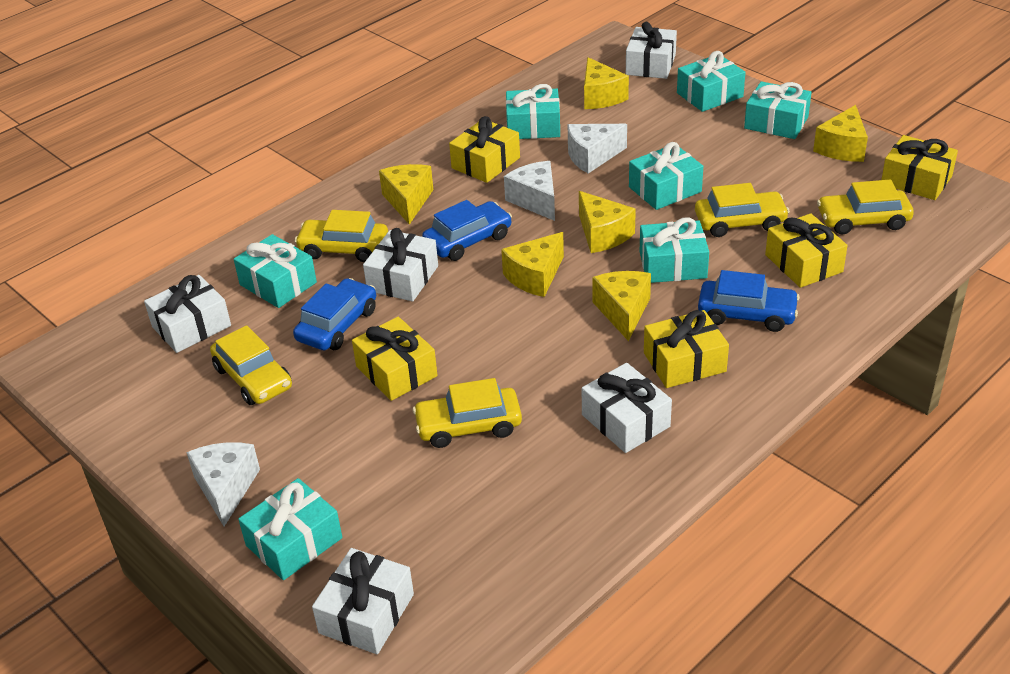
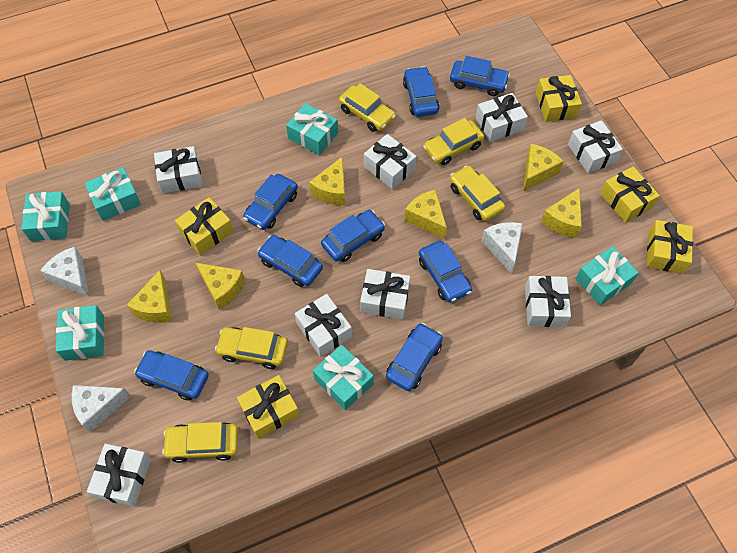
blue car: [293,278,376,350] [422,200,512,261] [698,270,800,332] = 3 -> [134,350,209,401] [243,174,298,230] [257,235,323,287] [321,210,385,262] [386,323,443,391] [403,66,440,117] [419,241,472,303] [450,56,510,96] = 8
turquoise gift: [234,234,317,308] [238,478,342,580] [506,84,560,139] [629,142,703,210] [640,217,709,283] [677,51,746,112] [744,81,812,139] = 7 -> [21,191,70,241] [56,305,104,361] [85,167,141,221] [286,103,338,155] [313,345,374,410] [575,246,639,305] = 6
white gift: [144,275,231,353] [312,548,414,654] [363,228,438,301] [582,363,672,453] [626,22,677,79] = 5 -> [87,444,151,507] [154,146,202,194] [295,294,352,357] [360,269,410,320] [364,134,416,189] [475,93,528,142] [525,276,571,327] [568,120,623,173] = 8

